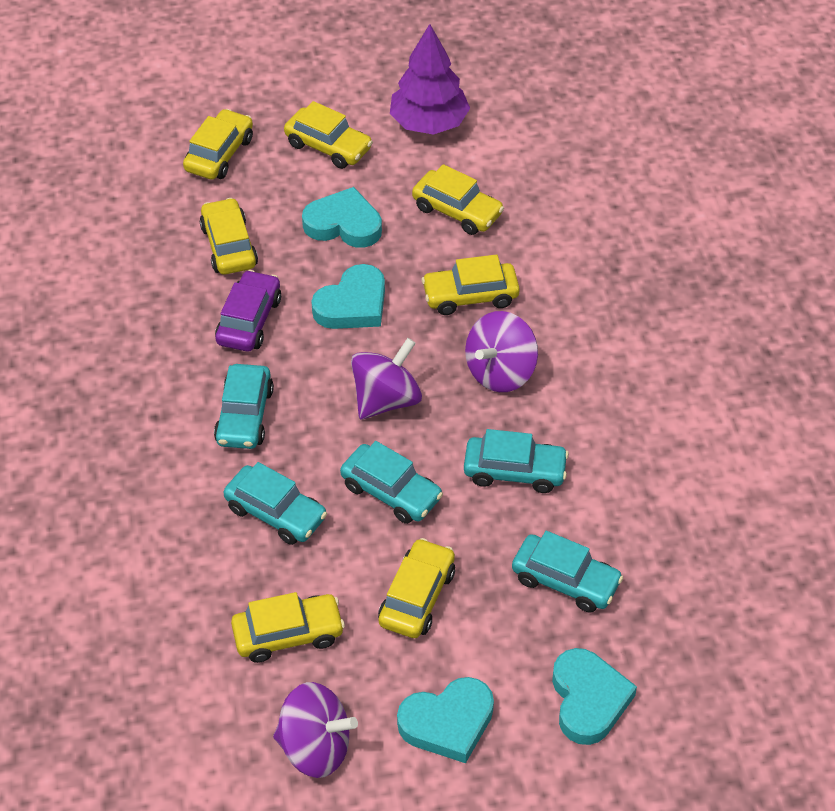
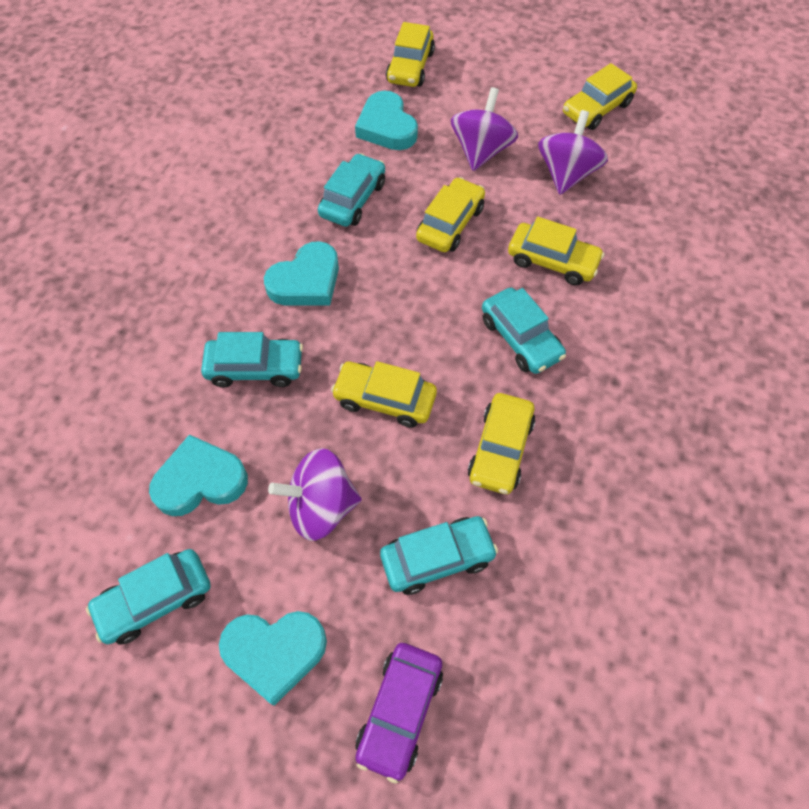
purple tree: [390,24,470,135] = 1 -> none = 0
yellow car: [183,109,253,180] [200,198,258,275] [231,592,345,663] [284,101,373,169] [378,538,455,638] [412,164,504,235] [421,254,520,315] = 7 -> [331,361,437,428] [386,22,435,87] [416,177,485,252] [468,393,536,494] [508,217,605,285] [563,63,637,130] = 6

